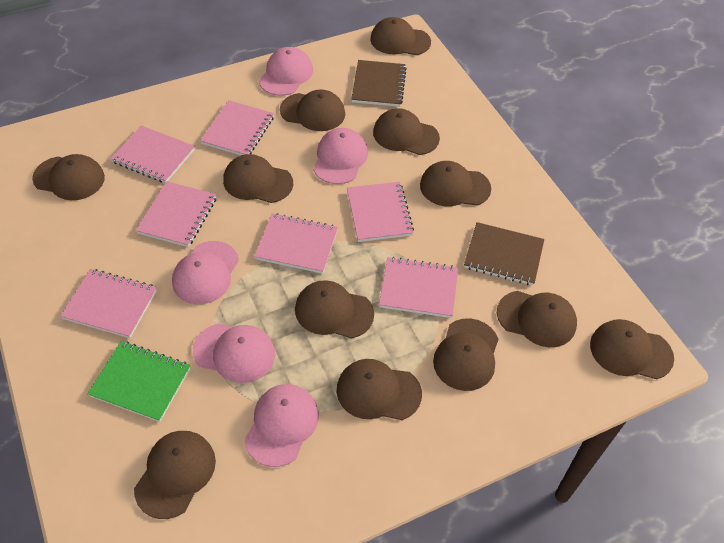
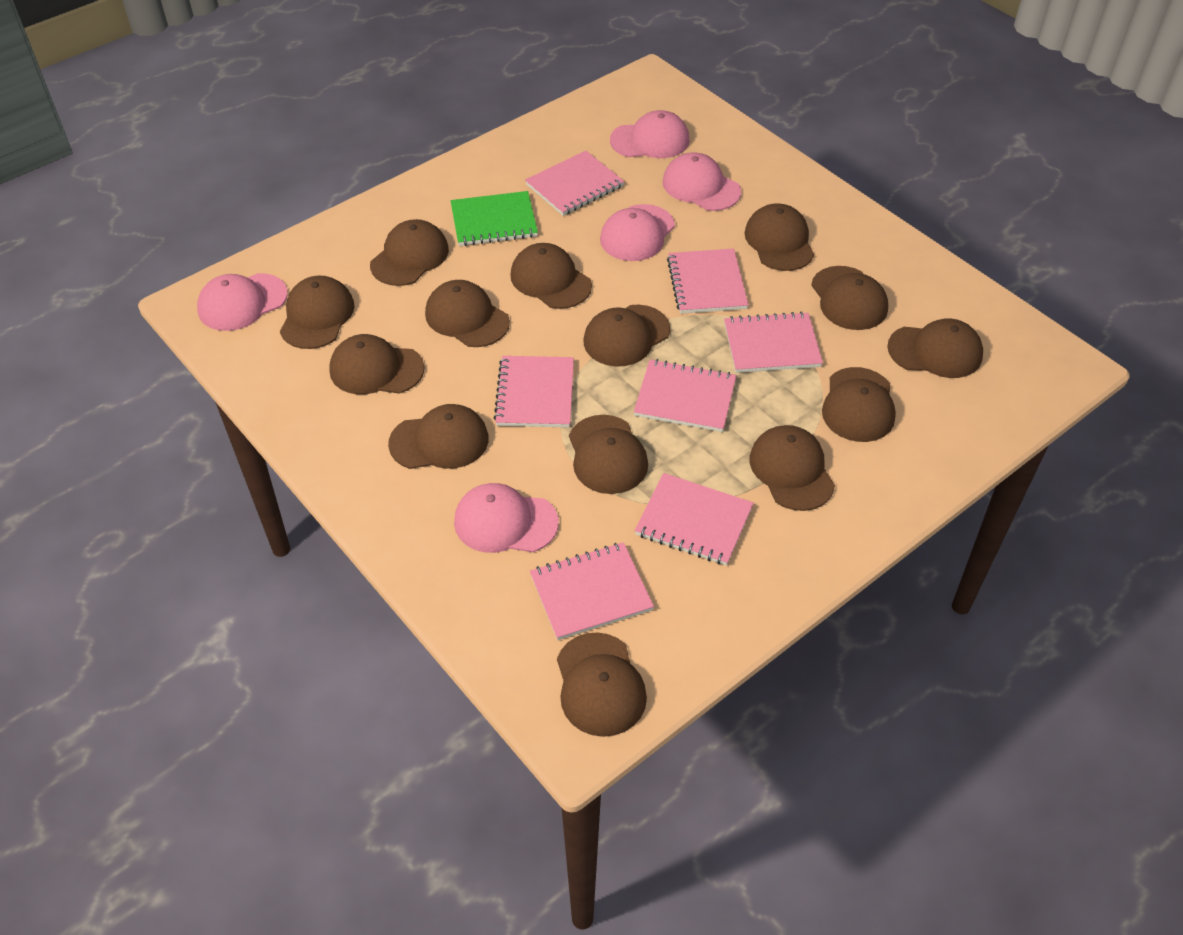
brown cap: [32,154,105,200] [134,431,216,519] [223,154,293,203] [280,89,345,131] [295,280,374,339] [337,359,422,420] [370,17,431,55] [373,108,440,155] [420,161,491,206] [433,318,499,391] [497,291,577,347] [590,319,674,379] = 12 -> [280,276,355,349] [329,334,424,394] [370,219,449,286] [388,404,489,469] [425,280,510,347] [510,243,592,309] [557,632,647,737] [569,415,648,494] [584,305,670,367] [744,203,814,271] [749,425,835,511] [811,266,888,330] [822,367,896,442] [887,318,983,378] = 14
brown notebook: [351,60,407,107] [464,222,544,285] = 2 -> none = 0

